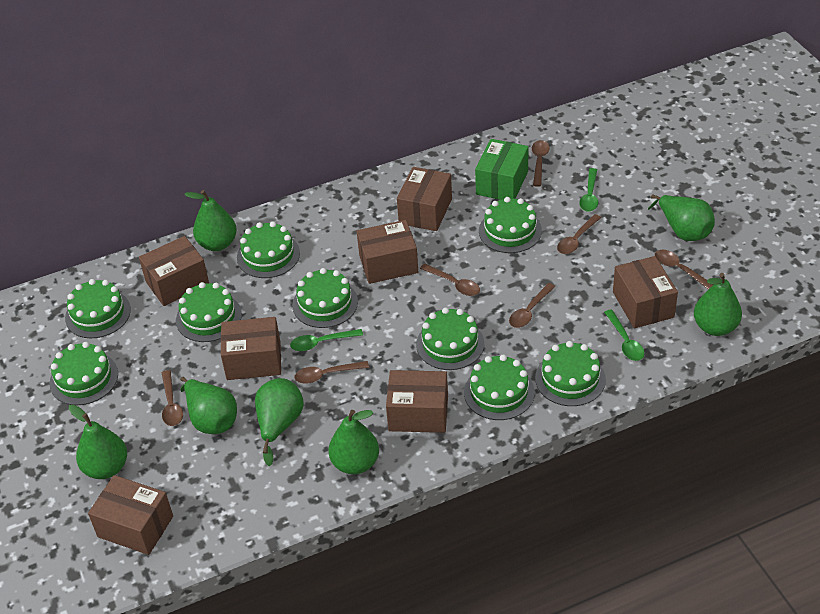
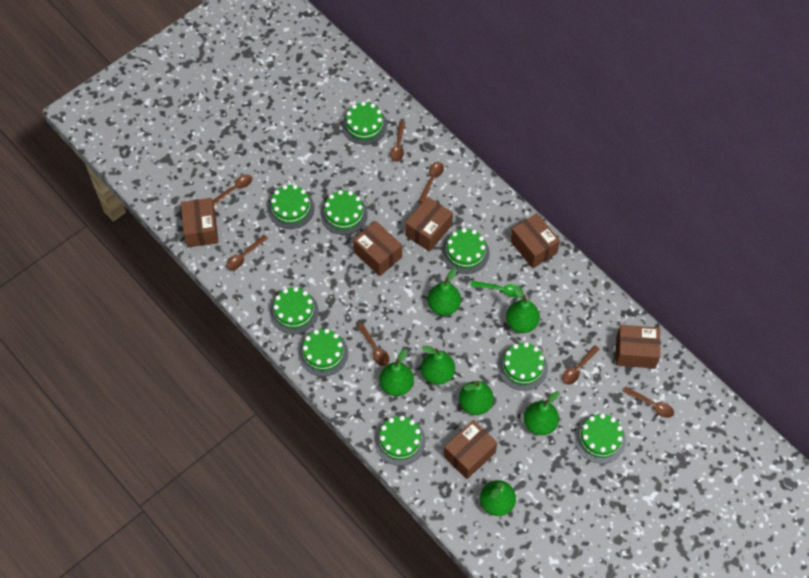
brown box: [88,475,173,555] [139,236,209,306] [221,317,281,380] [357,220,418,284] [386,370,448,433] [397,167,452,231] [613,256,678,328] = 7 -> [181,198,218,247] [353,221,402,276] [405,197,453,252] [444,420,497,479] [510,213,560,268] [616,325,660,369] = 6
green box: [475,139,529,200] = 1 -> none = 0
green spoon: [290,329,363,351] [579,168,598,212] [604,309,644,361] = 3 -> [470,281,523,297] = 1

